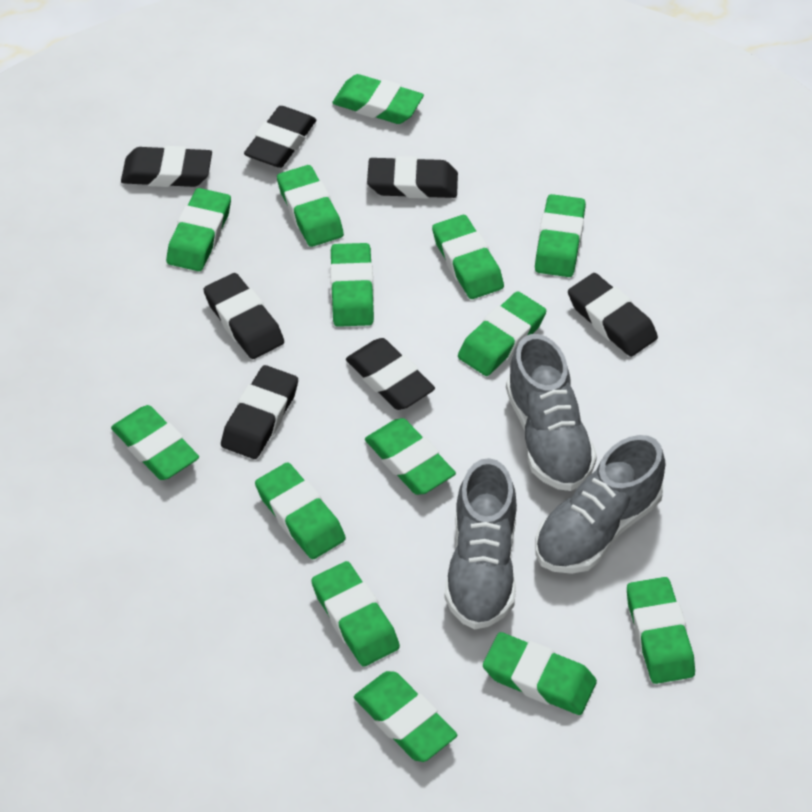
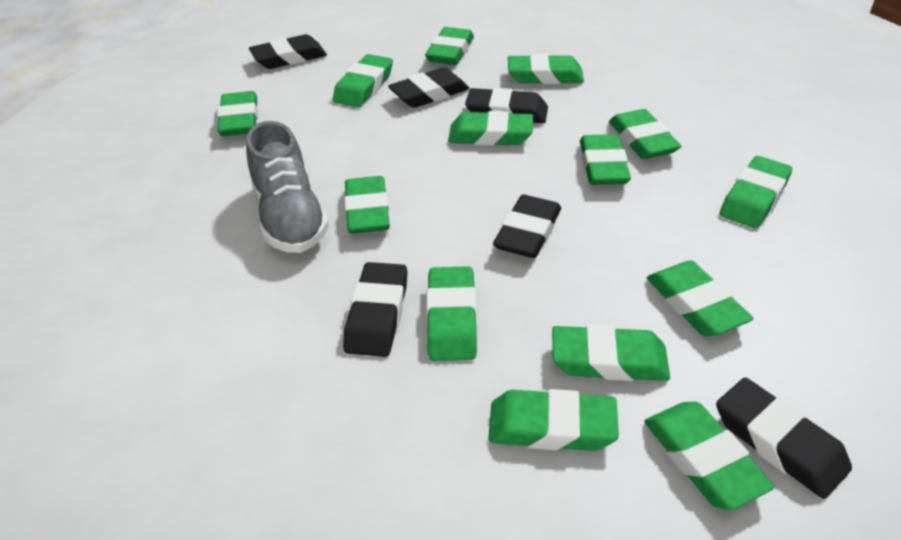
black eraser: [121,146,212,187] [203,273,284,359] [221,365,298,459] [244,106,316,168] [346,338,435,410] [367,156,458,199] [568,273,658,357] = 7 -> [249,34,327,69] [343,262,407,357] [388,67,469,108] [465,88,548,123] [493,195,561,258] [716,378,852,499] = 6
grey shoe: [444,458,517,629] [506,334,597,491] [535,435,665,574] = 3 -> [246,121,329,253] = 1

